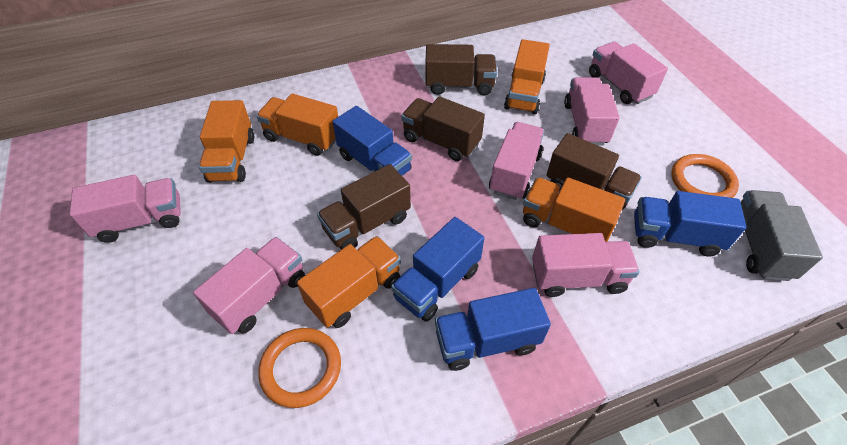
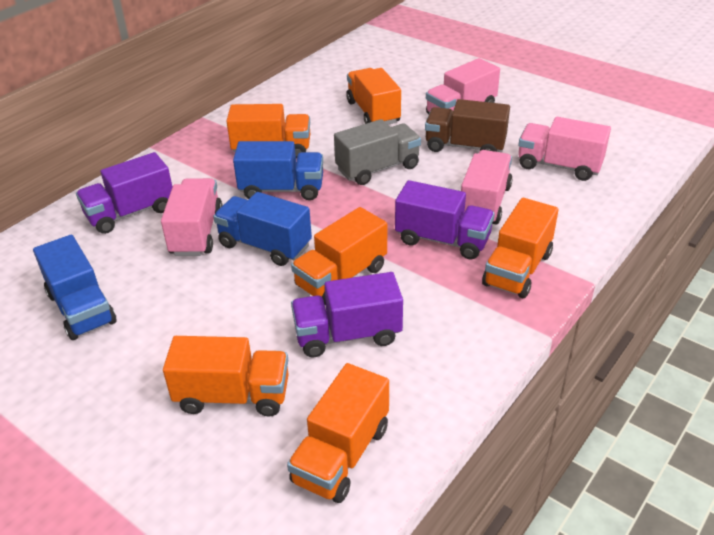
blue truck: [333,106,412,176] [391,217,484,322] [435,288,551,371] [634,191,746,256] = 4 -> [33,235,117,340] [213,192,312,266] [233,141,323,200] = 3
brown truck: [317,164,411,250] [401,96,485,161] [425,44,497,95] [546,133,642,210] = 4 -> [425,99,510,152] = 1
orange ring: [258,328,341,408] [671,154,739,198] = 2 -> none = 0
orange truck: [199,100,254,183] [256,94,338,156] [297,236,401,328] [504,39,550,114] [523,178,625,242] = 5 -> [163,336,289,417] [226,104,310,159] [287,363,389,503] [291,207,387,305] [346,68,401,124] [482,198,559,298] = 6
pink truck: [70,175,181,243] [193,237,305,334] [489,122,545,200] [532,233,639,297] [564,77,620,146] [589,41,668,104] = 6 -> [161,178,223,256] [426,58,500,114] [461,150,513,224] [518,117,611,181] = 4
purple truck: none = 0 -> [76,152,172,234] [291,272,403,357] [395,180,495,260] = 3

